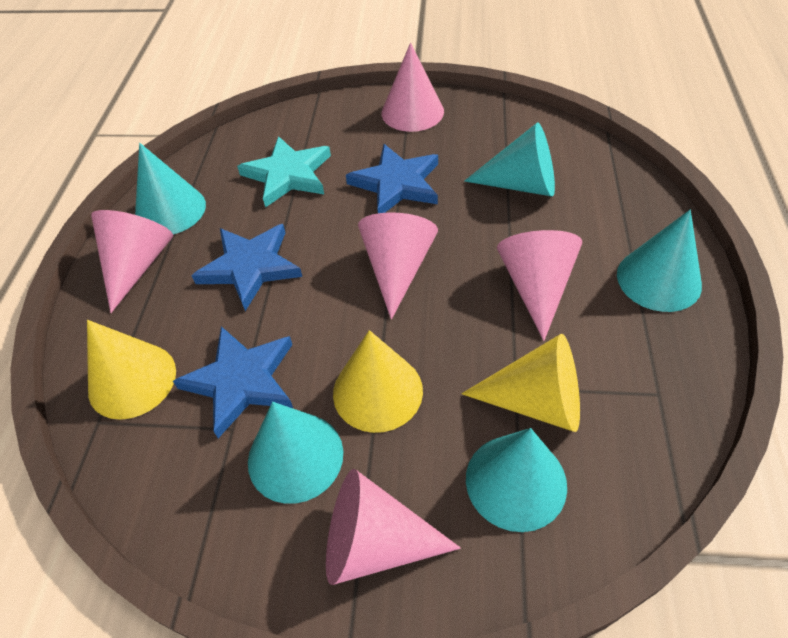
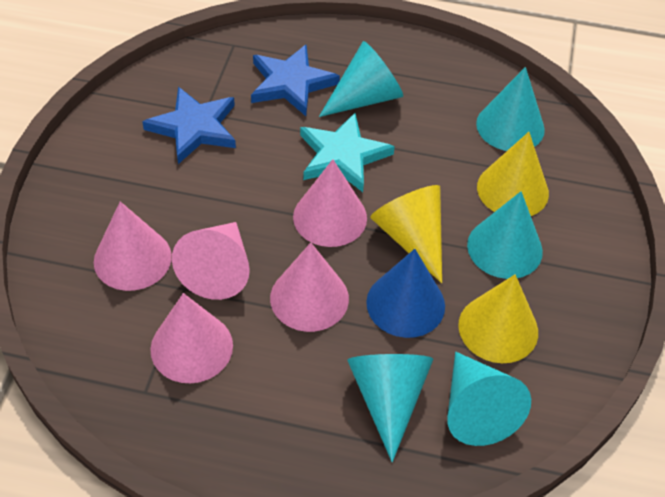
blue cone: none = 0 -> [366,249,445,338] = 1
blue star: [173,326,293,438] [191,224,302,311] [346,144,438,213] = 3 -> [142,87,236,164] [251,45,340,116] = 2

